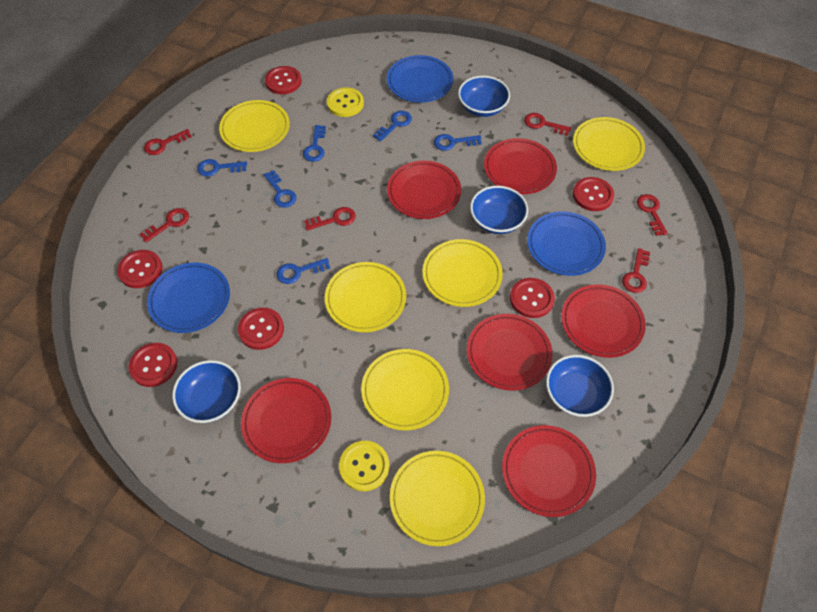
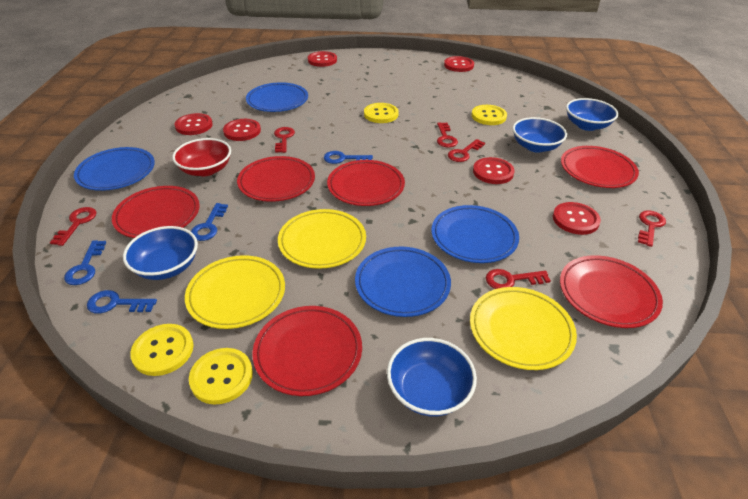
blue key: [197,159,247,177] [264,170,297,208] [276,258,330,284] [303,125,326,162] [373,111,412,142] [434,134,482,151] = 6 -> [64,240,107,285] [87,290,157,314] [191,203,228,241] [324,151,373,164] = 4
blue plate: [147,263,230,333] [387,55,453,103] [527,211,606,276] = 3 -> [74,147,155,191] [246,82,308,112] [355,247,451,317] [431,205,519,263] = 4
red bowl: none = 0 -> [172,138,231,176] = 1
yellow button: [327,87,364,117] [339,441,389,491] = 2 -> [130,324,194,376] [189,348,253,405] [364,103,399,123] [472,105,507,125] = 4
yellow plate: [219,100,290,152] [325,262,406,332] [361,349,449,430] [390,451,485,546] [423,239,503,307] [573,117,645,171] = 6 -> [185,255,285,329] [278,209,366,269] [470,287,577,370] = 3

